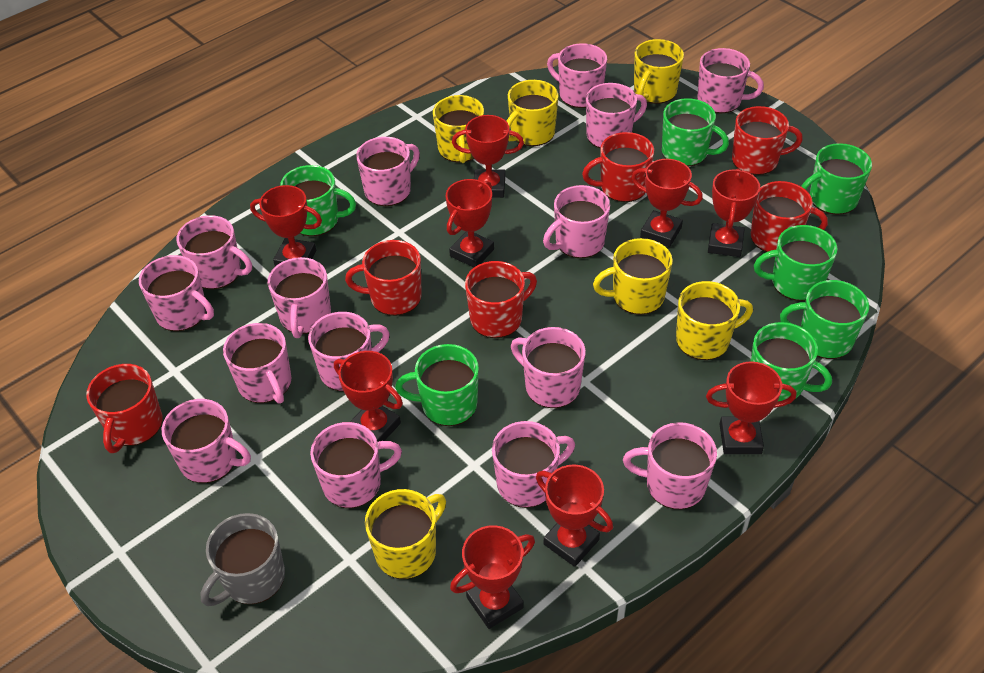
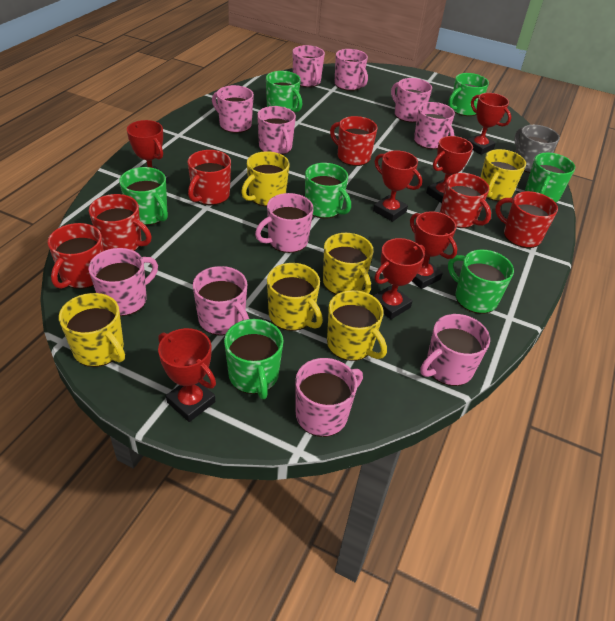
pink mug: [139,255,214,331] [162,399,251,483] [177,215,252,289] [223,323,291,404] [268,257,331,338] [308,312,390,392] [310,422,402,508] [356,137,420,206] [492,421,575,508] [511,327,586,408] [543,185,610,258] [547,43,607,108] [586,83,647,148] [623,422,717,509] [697,48,764,113] = 15 -> [88,248,158,316] [193,266,249,335] [212,85,254,133] [255,193,313,253] [257,106,296,155] [293,45,325,87] [295,358,363,437] [335,49,368,91] [391,78,432,123] [414,102,455,149] [420,314,490,386] = 11
red trophy: [250,185,322,267] [334,351,403,442] [446,179,494,267] [450,525,535,629] [452,115,524,198] [536,464,613,567] [631,159,703,247] [706,361,796,454] [708,168,760,257] = 9 -> [127,120,169,184] [158,328,216,422] [373,150,422,222] [373,238,425,319] [410,211,457,289] [426,136,473,203] [467,93,511,155] = 7

